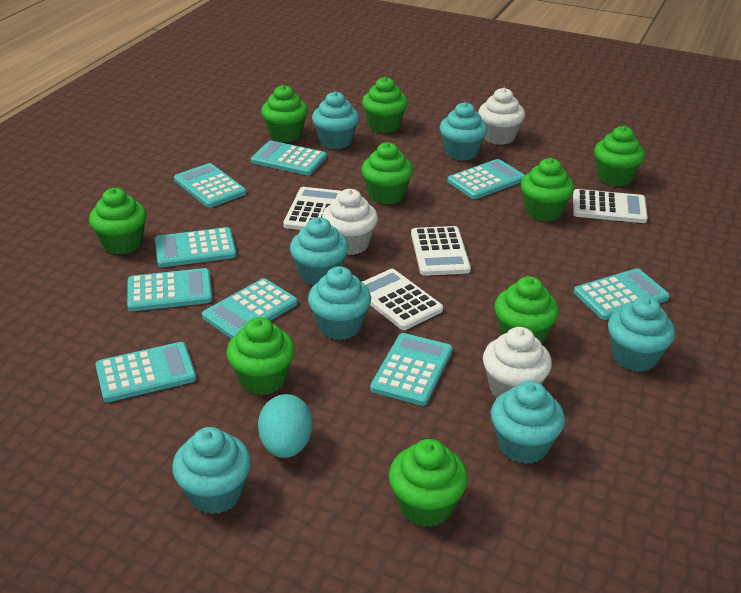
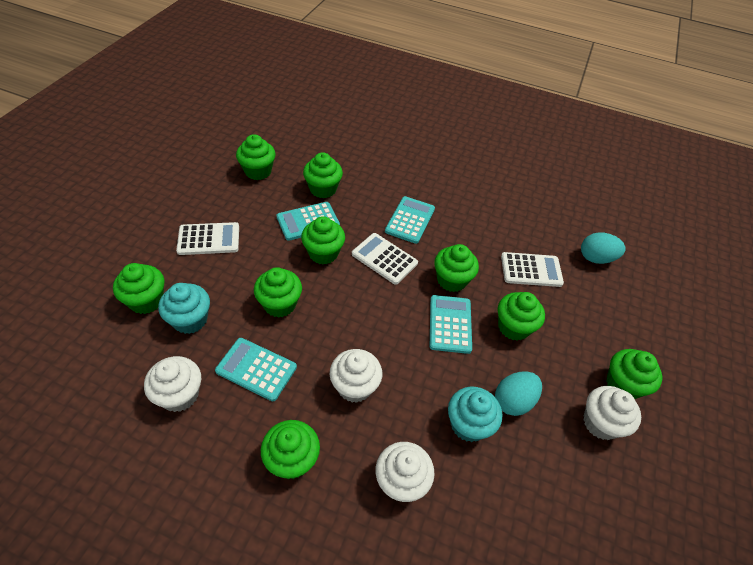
turquoise calculator: [95,342,196,402] [127,268,212,311] [155,227,237,267] [174,163,246,208] [202,278,298,339] [251,141,327,175] [370,333,453,406] [447,159,525,199] [574,268,670,320] = 9 -> [215,338,297,401] [277,202,340,241] [385,196,435,244] [430,295,472,354] = 4
turquoise cupcake: [172,427,251,514] [290,217,349,286] [308,266,371,340] [312,91,359,149] [440,102,488,161] [491,381,565,464] [608,296,675,372] = 7 -> [158,283,210,334] [448,387,502,442] = 2
turquoise egg: [258,394,313,458] = 1 -> [495,371,542,416] [581,232,626,264] = 2
white calculator: [283,187,341,230] [362,269,443,330] [411,226,471,276] [573,189,648,223] = 4 -> [176,222,239,255] [352,233,418,285] [501,252,564,287] = 3
white cupcake: [322,189,378,255] [478,88,525,145] [483,327,552,399] = 3 -> [144,356,201,412] [330,349,382,403] [376,442,435,502] [583,386,641,440] = 4

